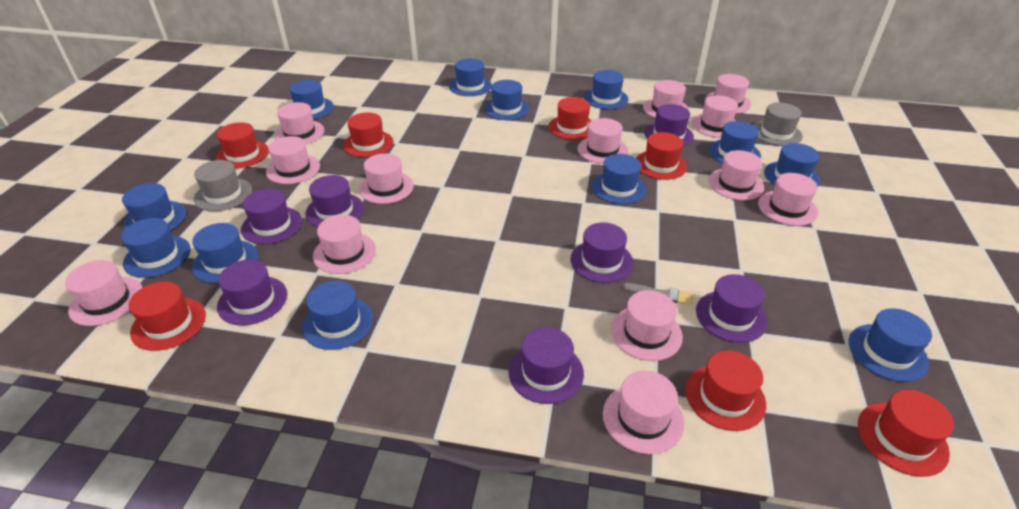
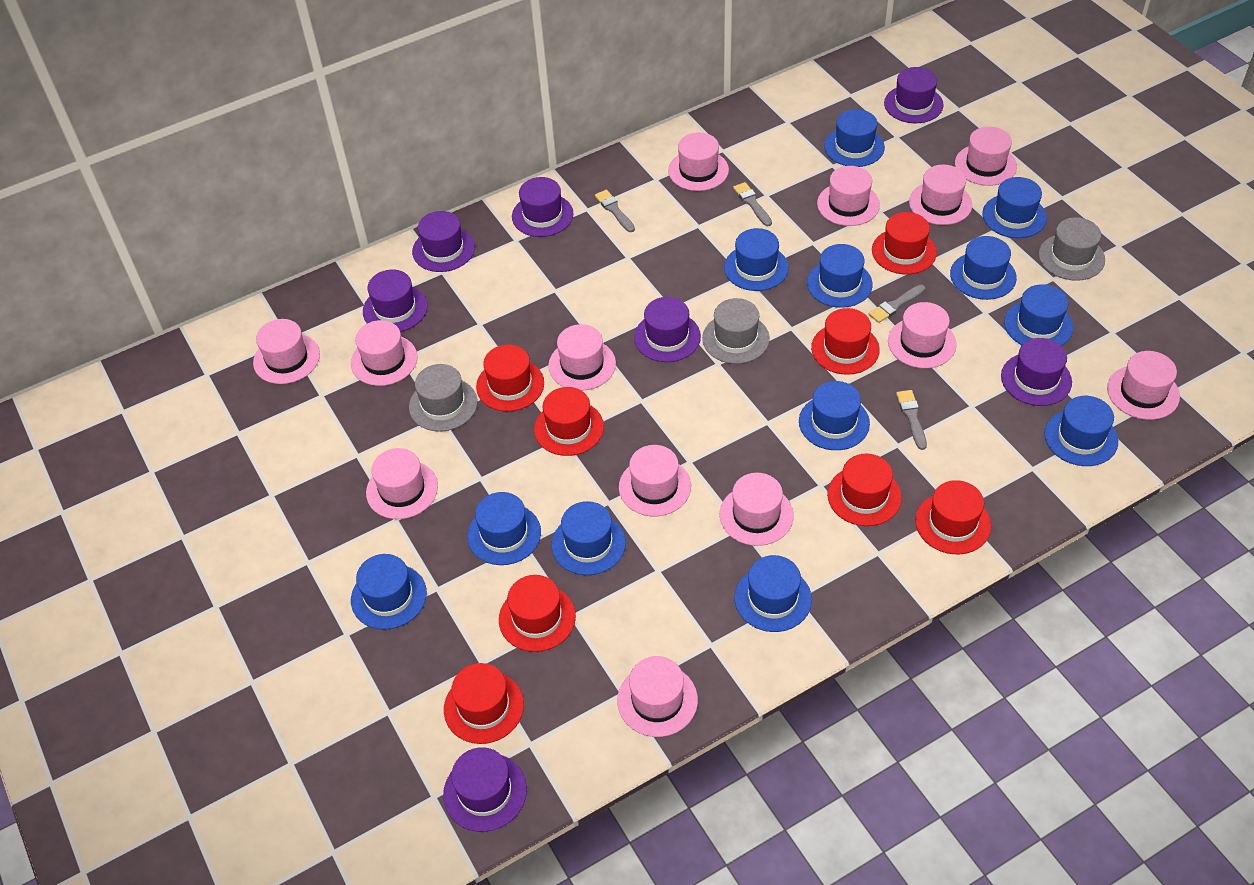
grey brush: [622,283,693,305] = 1 -> [595,190,635,232] [733,182,772,226] [869,285,925,323] [896,390,927,450] = 4
grey hat: [194,160,252,211] [753,102,802,146] = 2 -> [409,364,477,432] [702,298,770,364] [1039,217,1105,281] = 3
red hat: [129,281,206,351] [216,123,269,169] [343,112,394,157] [549,97,592,140] [636,132,687,180] [685,351,766,431] [858,390,954,477] = 7 -> [444,663,524,744] [476,344,544,412] [499,575,576,652] [534,387,604,456] [811,308,880,375] [827,454,902,526] [872,212,937,274] [915,480,991,554] = 8

